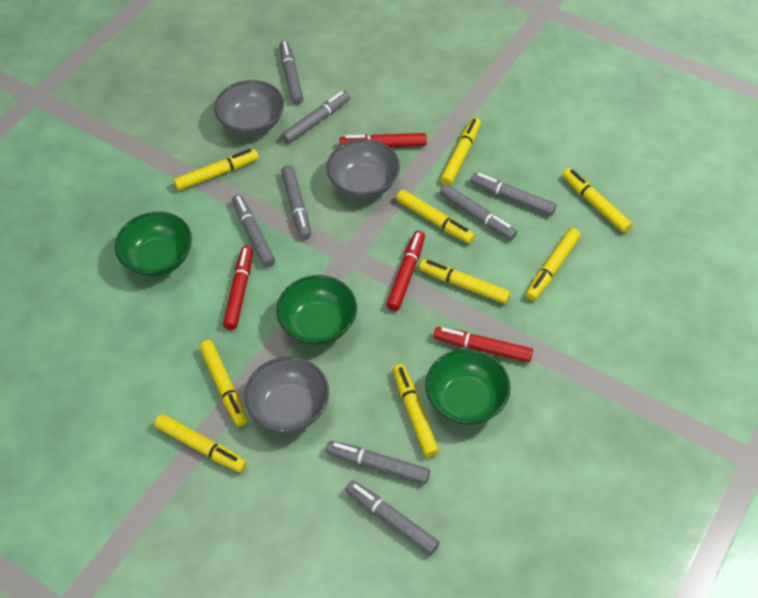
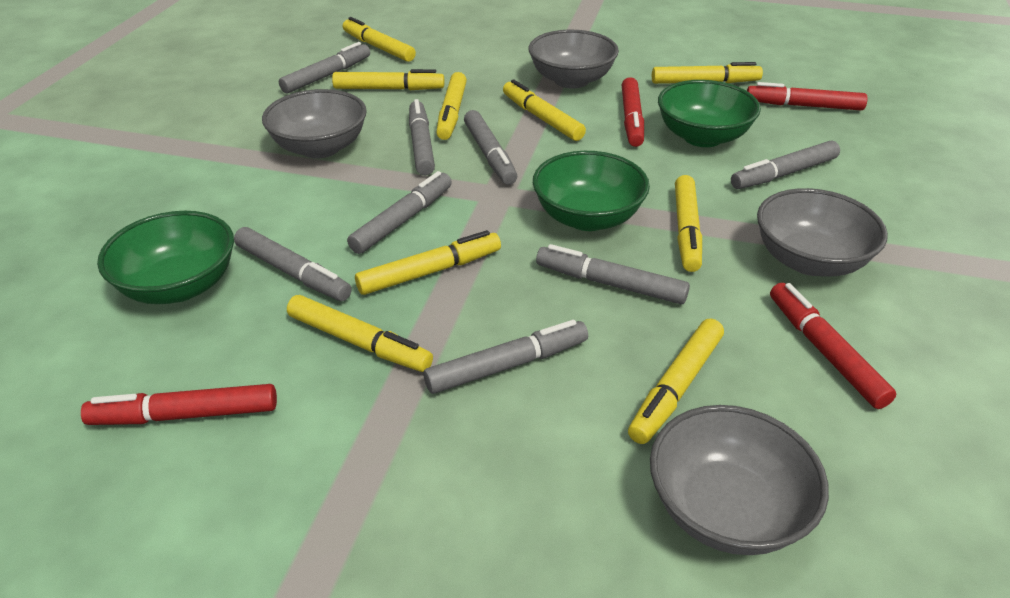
grey bowl: [214,80,284,137] [244,356,329,433] [327,139,400,200] = 3 -> [262,89,367,158] [529,30,619,89] [650,405,829,555] [757,188,888,277] = 4

